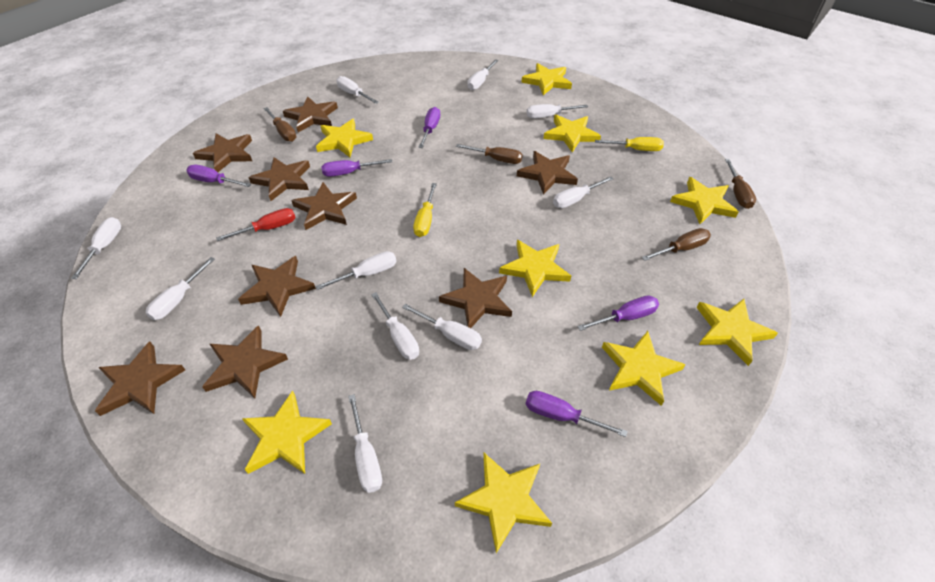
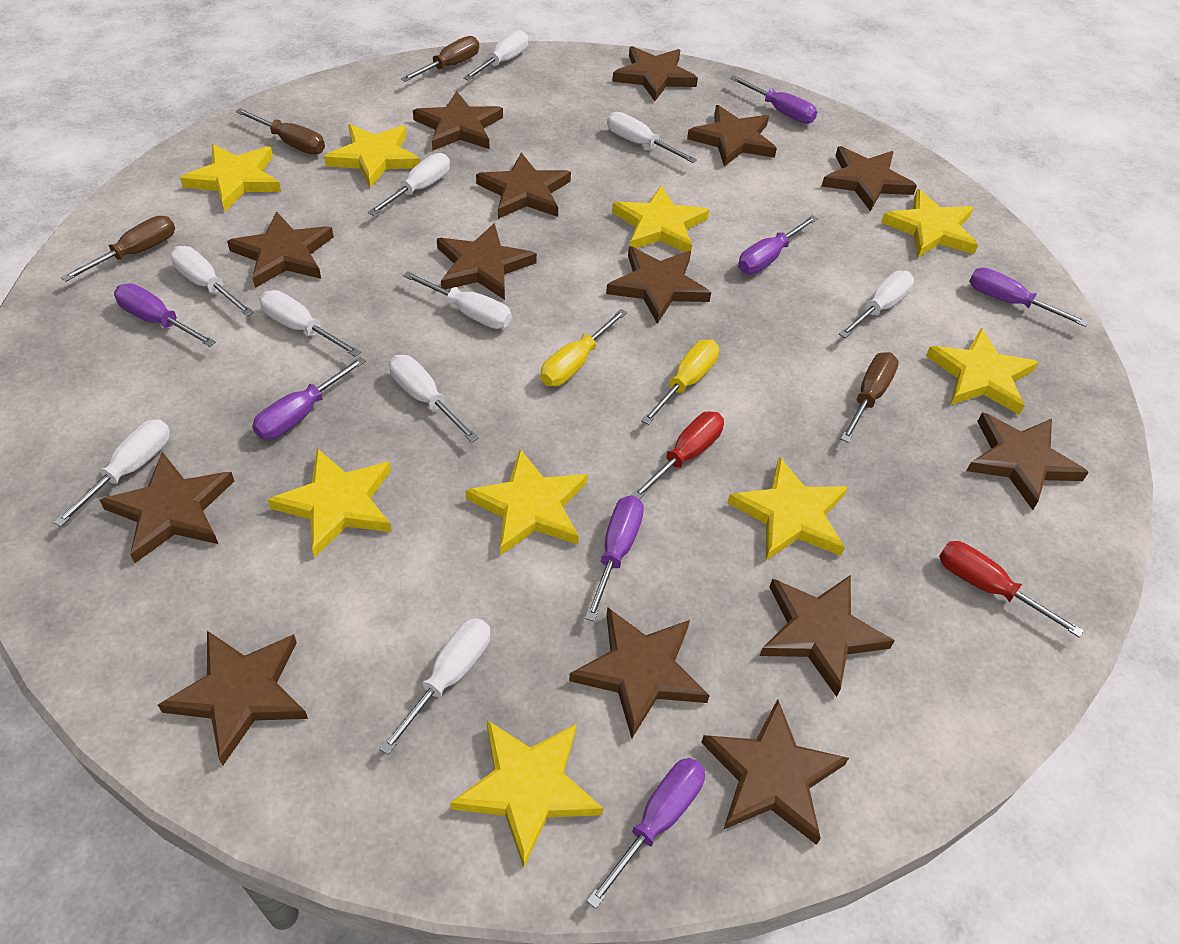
brown star: [95,342,185,416] [193,134,252,172] [202,325,288,398] [238,256,316,317] [248,157,310,201] [283,96,338,132] [291,182,357,230] [439,268,512,328] [517,151,578,195] = 9 -> [100,452,234,563] [158,631,308,765] [227,211,334,288] [413,91,503,151] [437,223,537,300] [476,153,571,219] [569,607,710,738] [606,246,711,324] [612,46,698,101] [687,105,777,167] [701,699,849,845] [760,575,895,697] [822,146,917,212] [966,412,1089,510] = 14
purple screwdriver: [186,165,251,187] [321,159,392,177] [418,107,440,148] [526,391,627,437] [577,295,659,331] = 5 -> [114,283,216,347] [252,357,366,440] [585,496,644,621] [587,758,705,909] [730,75,817,124] [738,215,818,274] [969,268,1088,327] = 7
red screwdriver: [216,208,296,241] = 1 -> [631,411,724,499] [939,541,1084,638] = 2

